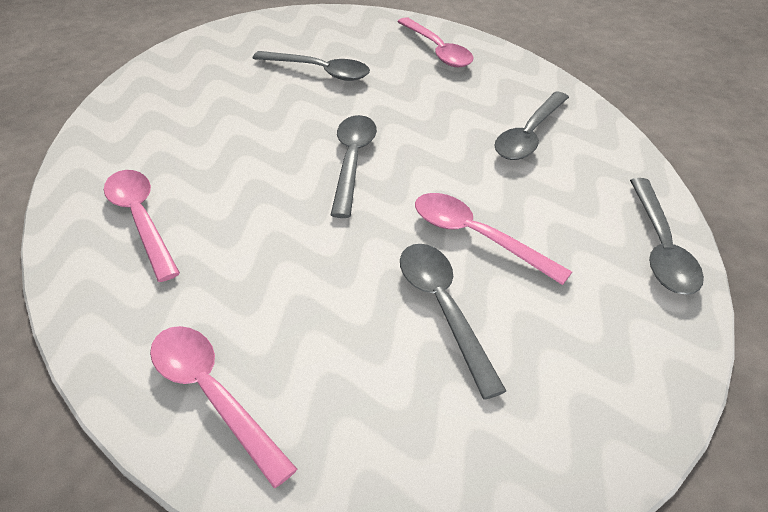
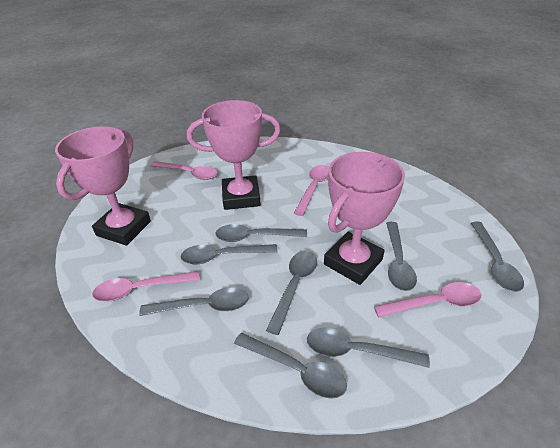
grey spoon: [253,51,370,81] [331,115,377,218] [400,244,506,400] [495,92,569,160] [630,178,704,295] = 5 -> [139,287,249,316] [181,244,278,264] [215,224,307,242] [234,333,347,399] [266,251,317,335] [307,327,430,368] [386,222,417,291] [471,222,524,292] = 8
pink trophy: none = 0 -> [55,127,151,246] [187,100,281,210] [324,152,405,285] = 3

